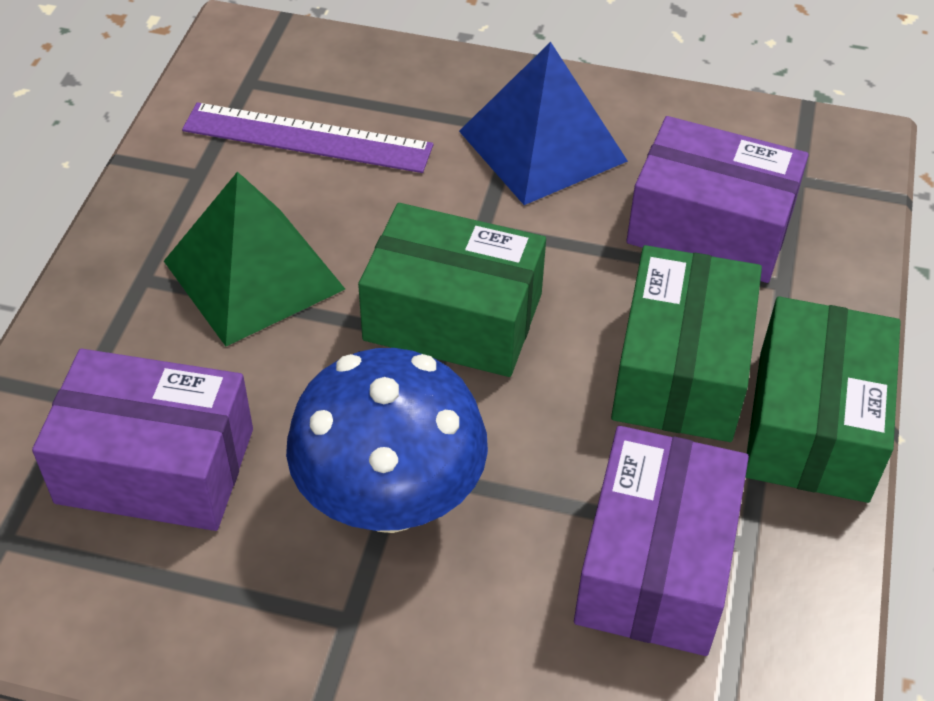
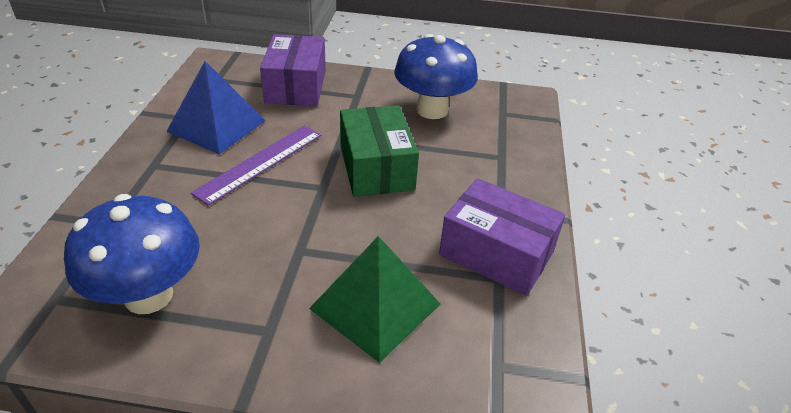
blue mushroom: [286,348,488,533] = 1 -> [64,194,200,314] [394,34,478,119] = 2
green box: [358,203,546,377] [611,245,762,442] [745,296,901,503] = 3 -> [340,105,419,197] = 1
purple box: [32,349,253,531] [574,426,749,656] [626,116,809,283] = 3 -> [260,34,326,106] [439,178,565,296] = 2

